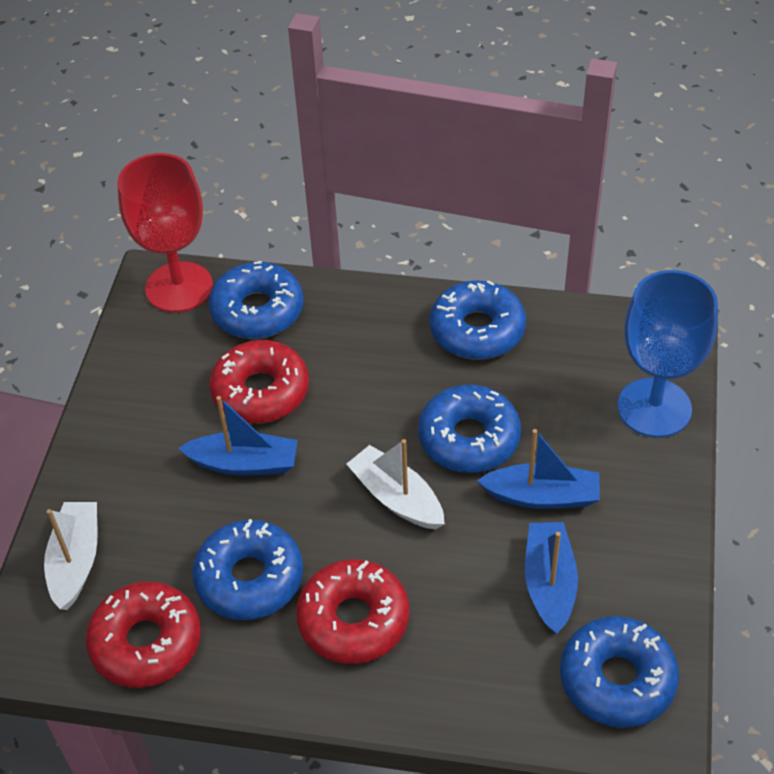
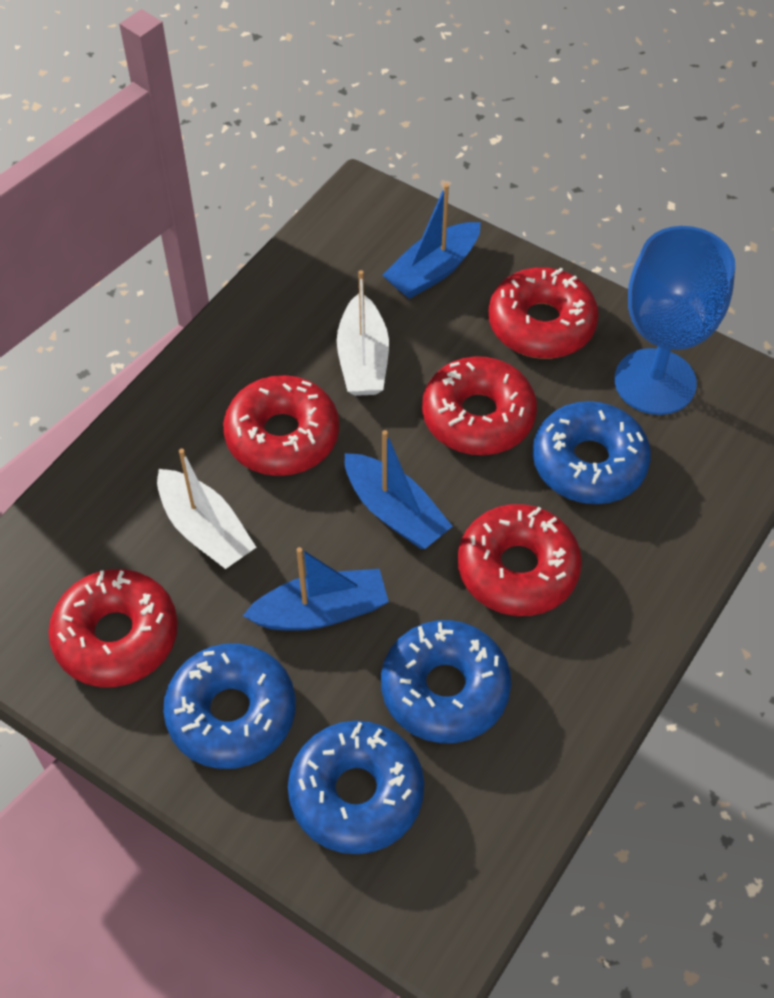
blue donut: [192,519,303,620] [209,261,304,339] [418,385,521,473] [430,280,526,360] [560,616,679,728] = 5 -> [163,643,296,769] [288,721,424,854] [381,620,511,743] [533,401,651,504] = 4
red donut: [86,582,201,688] [209,340,309,423] [296,559,409,664] = 3 -> [48,569,178,687] [223,375,339,476] [422,356,537,455] [458,504,582,616] [489,267,599,359] = 5
red goblet: [117,153,213,313] = 1 -> none = 0

